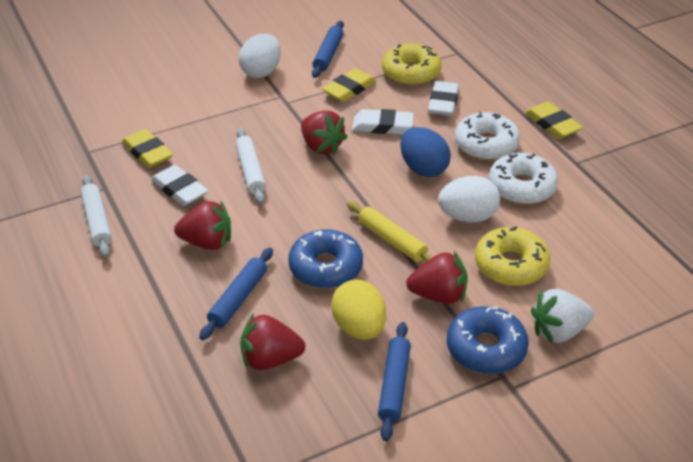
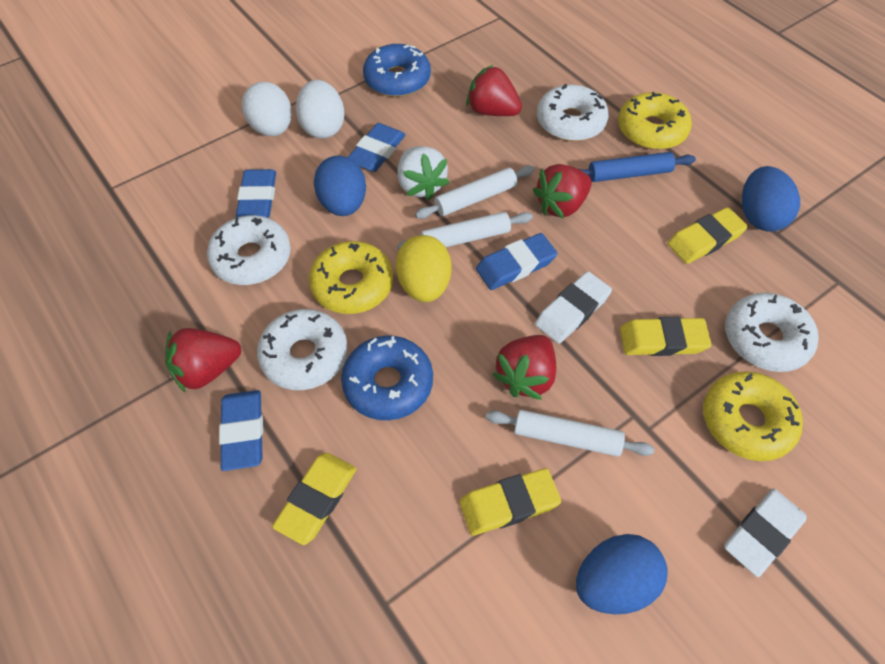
blue egg: [400,127,451,177] = 1 -> [314,156,366,216] [576,534,668,614] [742,166,800,232] = 3
blue eraser: none = 0 -> [219,390,263,471] [236,169,276,218] [347,123,405,172] [476,233,558,290] = 4
blue rolling pin: [199,248,273,340] [312,21,344,78] [378,322,411,441] = 3 -> [579,152,696,182] = 1
white donut: [454,112,520,160] [489,153,558,204] = 2 -> [207,215,291,285] [257,309,348,390] [537,84,609,141] [725,293,819,372] = 4
white eraser: [151,165,208,206] [352,109,414,134] [428,81,459,116] = 3 -> [535,271,612,344] [724,488,806,577] = 2
white rolling pin: [80,175,112,258] [235,128,266,204] = 2 -> [397,212,533,250] [415,165,535,219] [486,410,654,457] = 3
yellow donut: [382,43,441,86] [475,226,550,286] = 2 -> [309,241,393,314] [618,92,692,150] [703,371,803,461] = 3
yellow eraser: [122,129,173,168] [322,68,376,102] [525,102,583,139] = 3 -> [272,453,356,545] [459,468,561,536] [620,317,712,356] [668,207,748,264] = 4
yellow rolling pin: [347,201,433,262] = 1 -> none = 0

